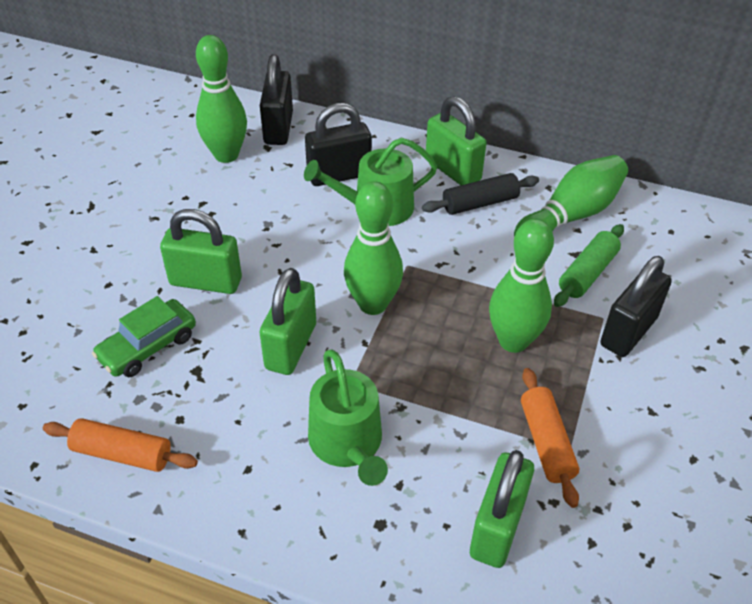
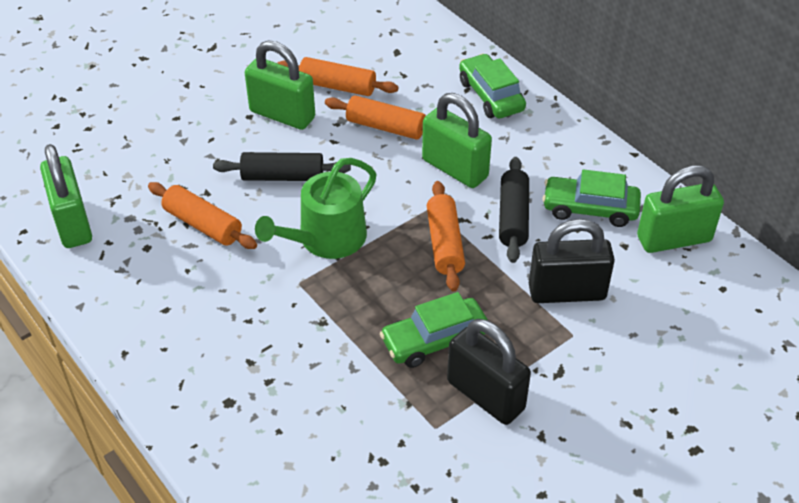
black padlock: [260,55,293,145] [305,103,372,186] [600,256,672,357] = 3 -> [447,319,531,425] [529,219,615,303] = 2
black rolling pin: [422,173,539,215] = 1 -> [213,152,351,181] [499,157,529,263] = 2
green bowling pin: [196,35,247,163] [344,181,403,315] [489,219,554,353] [514,155,628,237] = 4 -> none = 0
green car: [92,296,196,377] = 1 -> [380,292,488,368] [459,54,526,118] [542,169,641,227] = 3
green rolling pin: [554,224,624,307] = 1 -> none = 0
green watering can: [304,138,437,226] [308,349,388,486] = 2 -> [255,158,376,259] = 1
orange rolling pin: [43,418,198,472] [521,368,579,508] = 2 -> [148,182,257,249] [278,57,399,96] [325,95,426,140] [427,181,465,291] = 4

